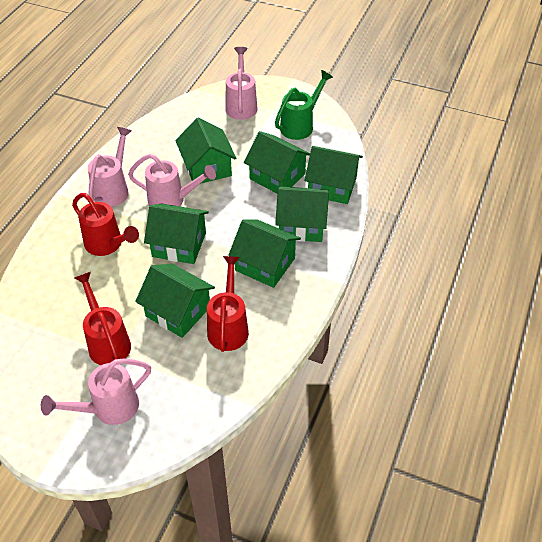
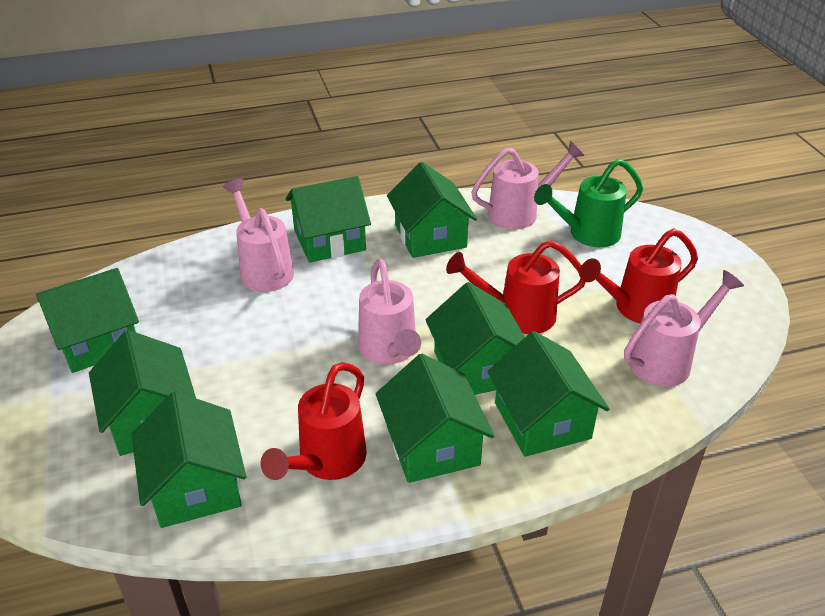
green house: [135,264,215,338] [144,203,209,264] [175,118,237,184] [228,219,301,288] [244,131,310,193] [275,186,329,242] [304,146,363,204] = 7 -> [36,268,139,373] [89,330,196,456] [131,391,246,528] [286,176,371,263] [376,354,494,483] [387,162,477,258] [425,282,525,395] [487,331,609,457] = 8

